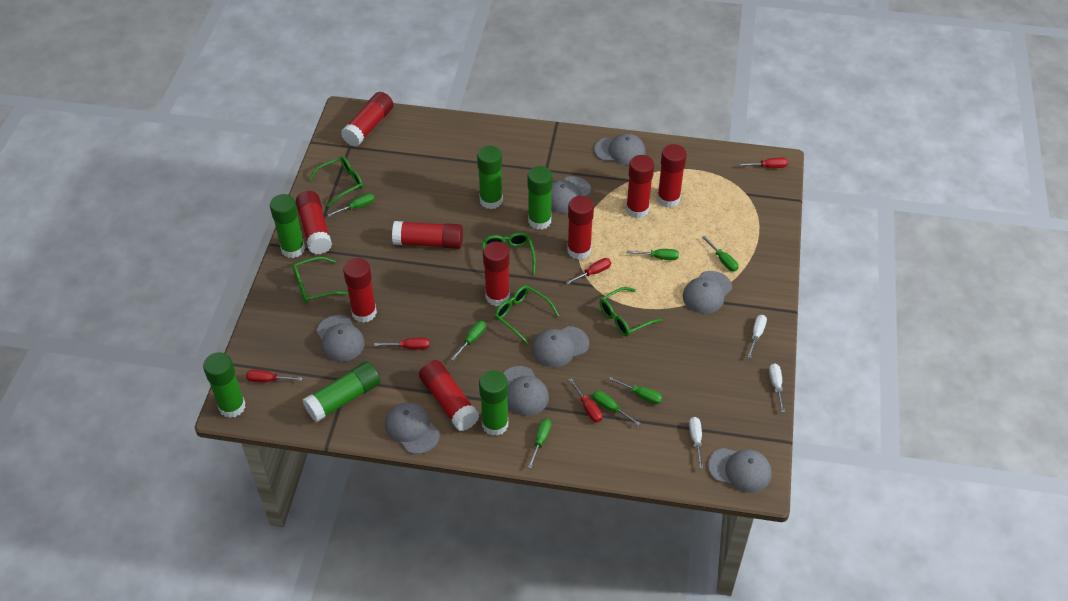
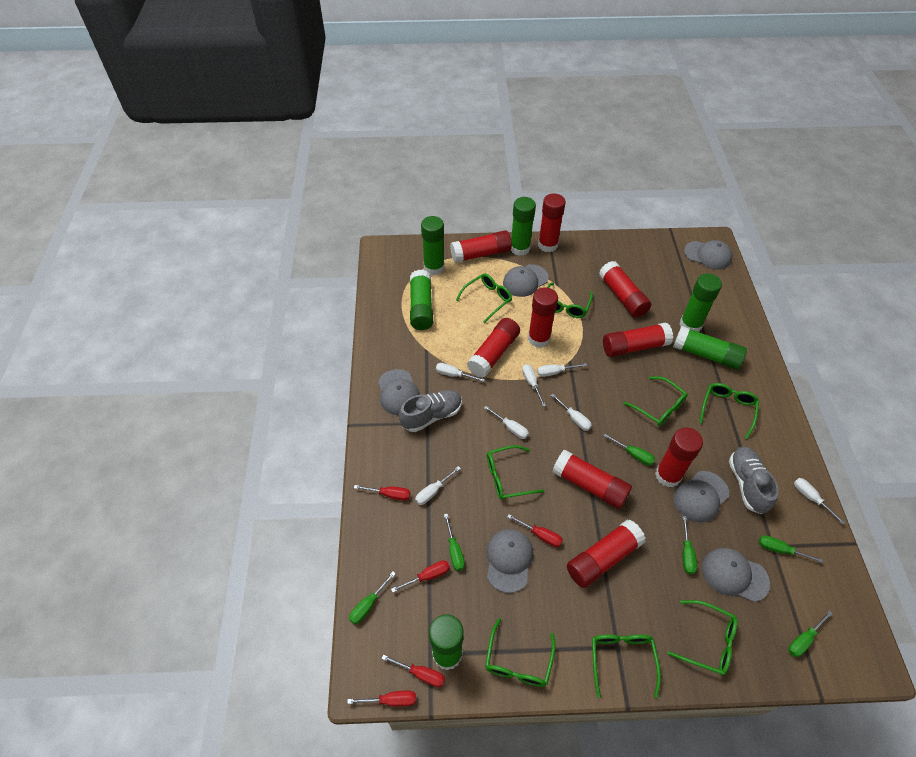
green glasses: [292,257,348,303] [308,156,363,207] [482,232,536,275] [495,285,559,344] [599,287,662,336] = 5 -> [456,273,512,323] [485,618,555,687] [487,445,544,500] [547,283,593,318] [592,634,661,698] [623,376,688,426] [668,600,738,675] [699,383,759,439] = 8
green screwdriver: [327,193,375,216] [451,321,486,361] [528,418,551,469] [592,391,641,426] [609,377,662,404] [627,249,679,260] [702,236,739,271] = 7 -> [349,572,396,625] [444,514,465,571] [604,434,655,465] [682,516,697,574] [759,535,823,563] [788,611,833,657] = 6
grey cap: [316,315,365,362] [385,402,440,454] [503,366,549,416] [532,326,589,367] [551,176,591,213] [594,133,646,165] [683,271,732,314] [708,448,771,493] = 8 -> [378,369,420,415] [487,529,533,593] [503,264,549,297] [674,471,729,523] [684,240,732,270] [702,548,770,602] = 6
grey shoe: none = 0 -> [399,390,462,432] [729,446,779,514] = 2
white screwdriver: [689,417,703,469] [747,315,767,358] [769,363,785,412] = 3 -> [415,466,461,505] [436,363,485,382] [484,406,529,439] [522,364,546,407] [537,363,587,377] [551,394,592,431] [794,478,845,525] = 7

